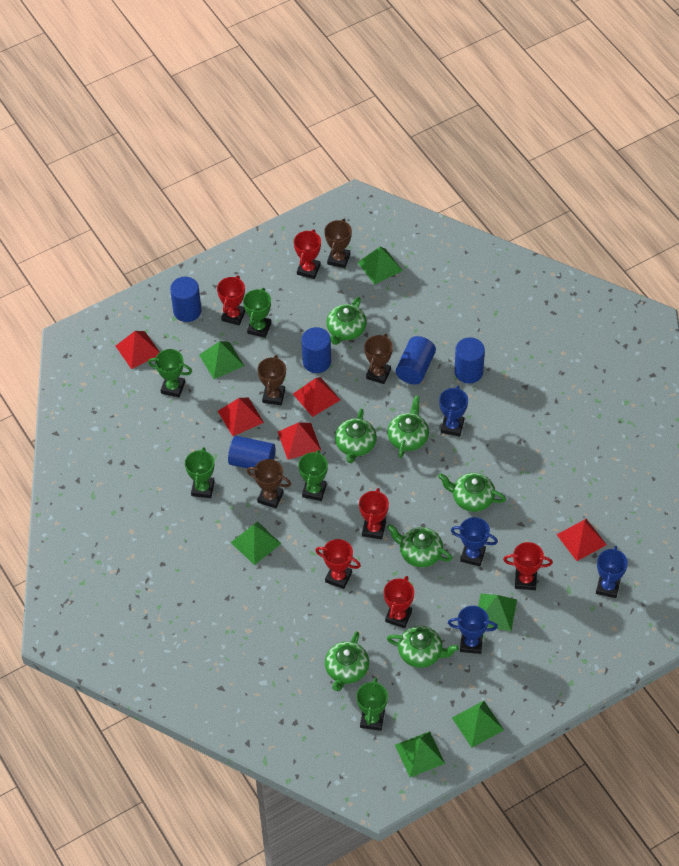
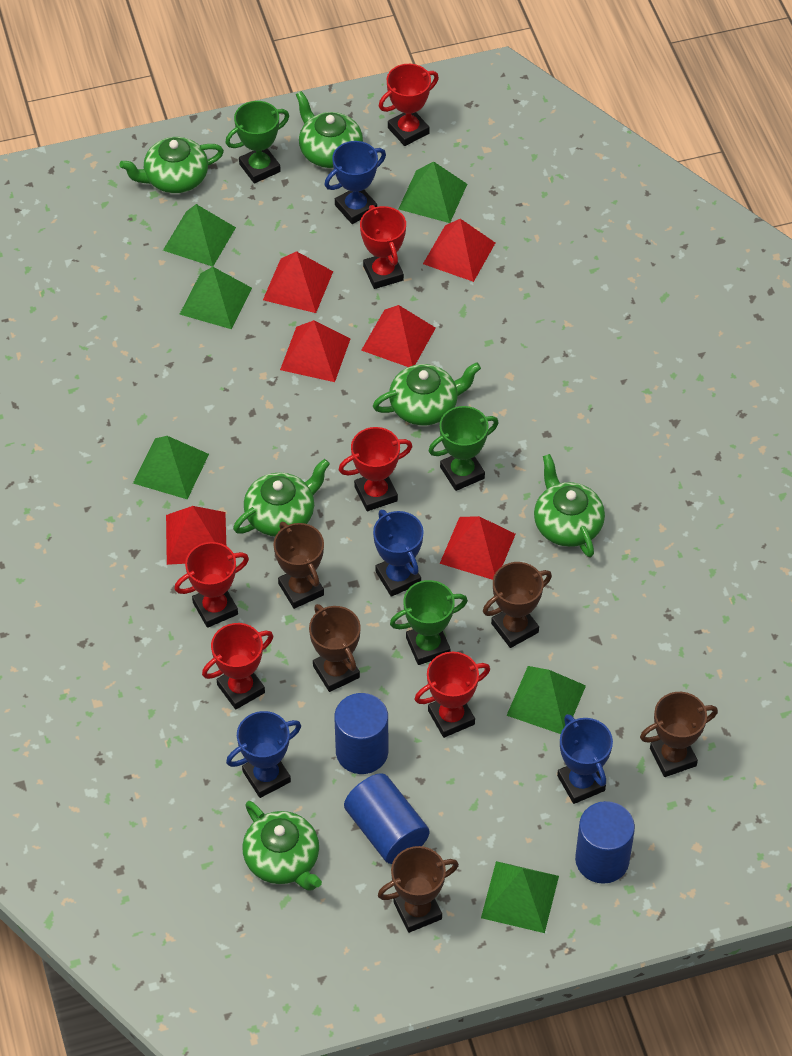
blue cylinder: [170,277,201,322] [228,436,275,468] [301,327,331,373] [396,336,436,385] [455,337,485,384] = 5 -> [334,693,388,774] [344,773,429,864] [575,801,635,884] = 3
brown trophy: [247,459,291,508] [257,355,286,405] [324,219,352,268] [364,334,393,384] = 4 -> [273,522,324,609] [309,604,361,692] [378,846,459,933] [483,562,552,648] [640,692,718,777] = 5
green teapot: [325,631,369,691] [326,297,367,345] [335,409,377,463] [387,395,429,458] [387,524,452,567] [387,626,459,668] [438,473,506,512] = 7 -> [119,137,224,193] [233,459,330,536] [242,801,322,891] [296,91,363,168] [373,362,481,426] [534,454,605,557] = 6
green trophy: [148,349,192,397] [185,447,215,498] [243,288,271,338] [298,450,328,501] [356,678,388,731] = 5 -> [225,101,289,184] [390,580,468,665] [429,406,499,491] = 3
red pyramid: [116,331,160,369] [218,397,264,436] [278,422,321,460] [293,377,340,417] [556,519,607,561] = 5 -> [166,506,226,565] [263,251,333,313] [280,320,350,382] [361,305,436,367] [423,219,495,282] [440,516,516,580] = 6

